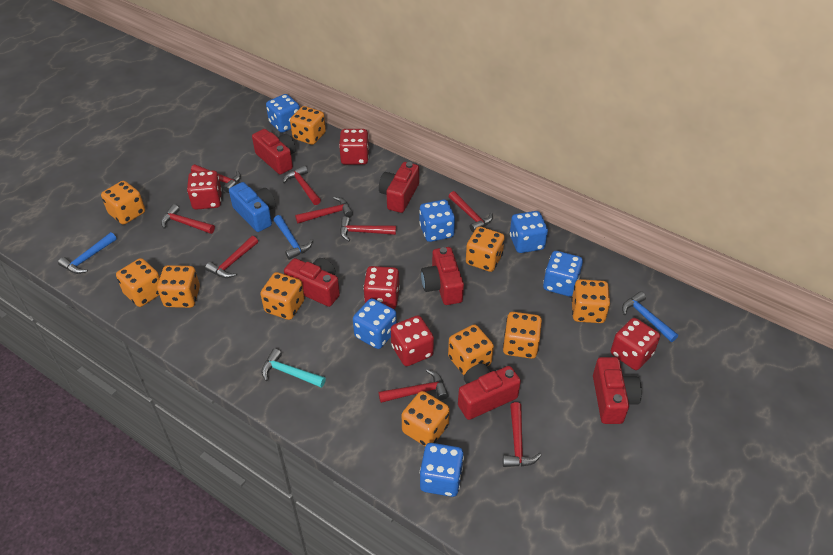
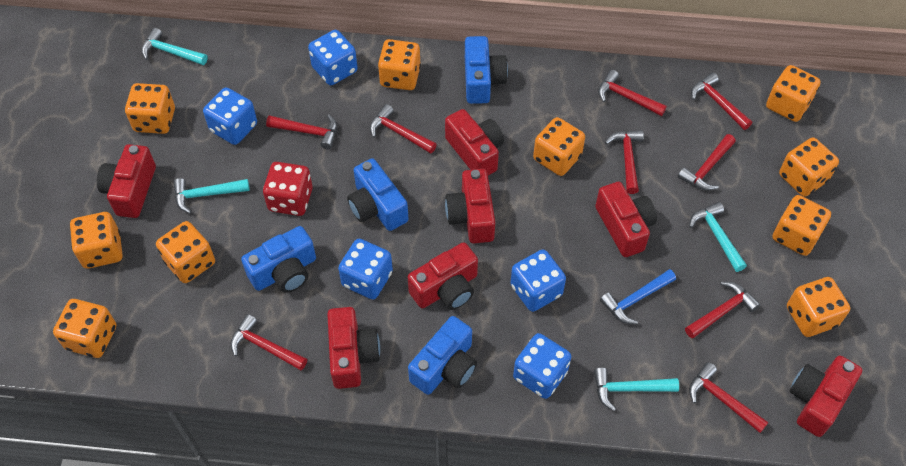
blue camera: [229,182,276,232] = 1 -> [241,226,316,293] [347,158,409,231] [408,316,477,395] [465,36,508,104] = 4
blue dice: [266,94,300,133] [353,298,397,349] [419,200,455,242] [420,443,464,497] [510,211,548,253] [543,251,583,297] = 6 -> [203,87,257,145] [308,30,358,85] [338,239,393,299] [511,250,566,312] [513,333,571,399] = 5
blue hammer: [58,232,117,274] [274,215,313,260] [622,291,678,342] = 3 -> [600,269,676,324] = 1
red camera: [252,129,296,175] [284,258,340,307] [379,162,419,213] [421,247,464,305] [458,364,521,420] [593,357,642,424] = 6 -> [97,144,156,218] [327,307,380,389] [408,242,478,310] [445,109,504,176] [445,169,495,243] [595,182,657,257] [789,356,862,437] = 7
red dice: [187,170,222,210] [339,129,369,165] [363,266,400,309] [391,315,434,366] [611,318,660,370] = 5 -> [263,162,313,216] = 1
turquoise hammer: [261,349,326,388] = 1 -> [141,28,208,65] [173,178,250,213] [594,368,679,411] [689,202,747,272] = 4

